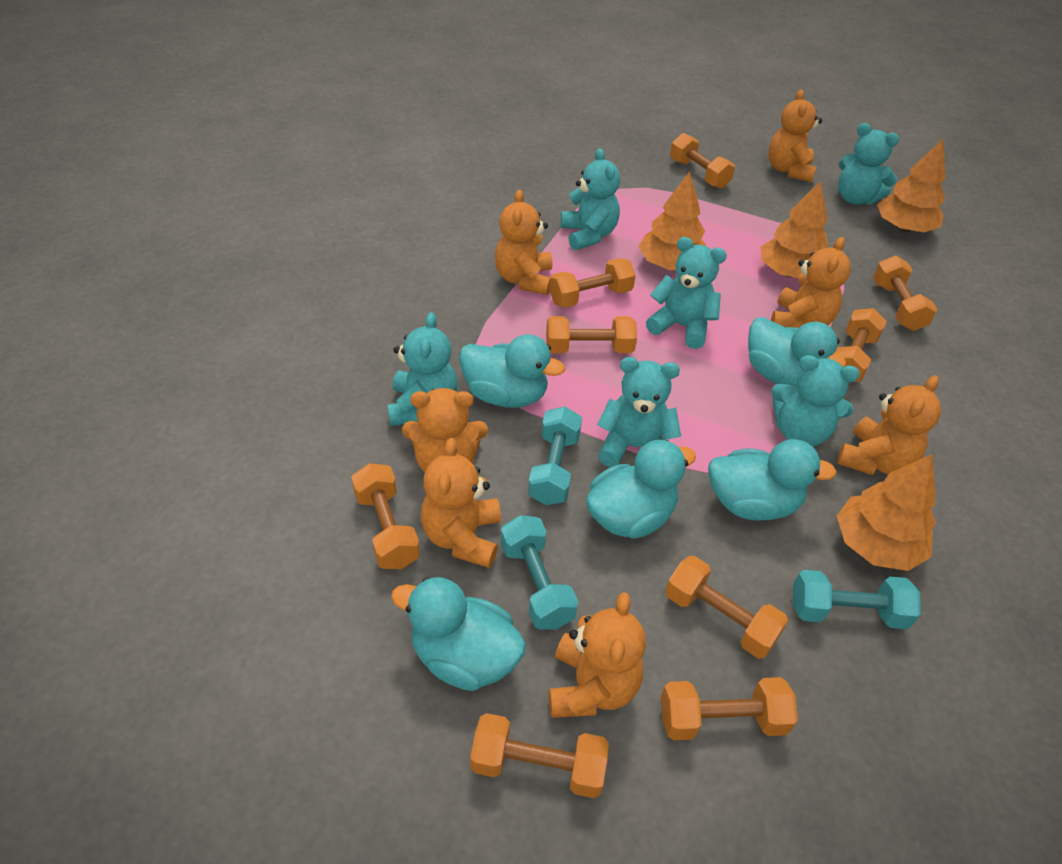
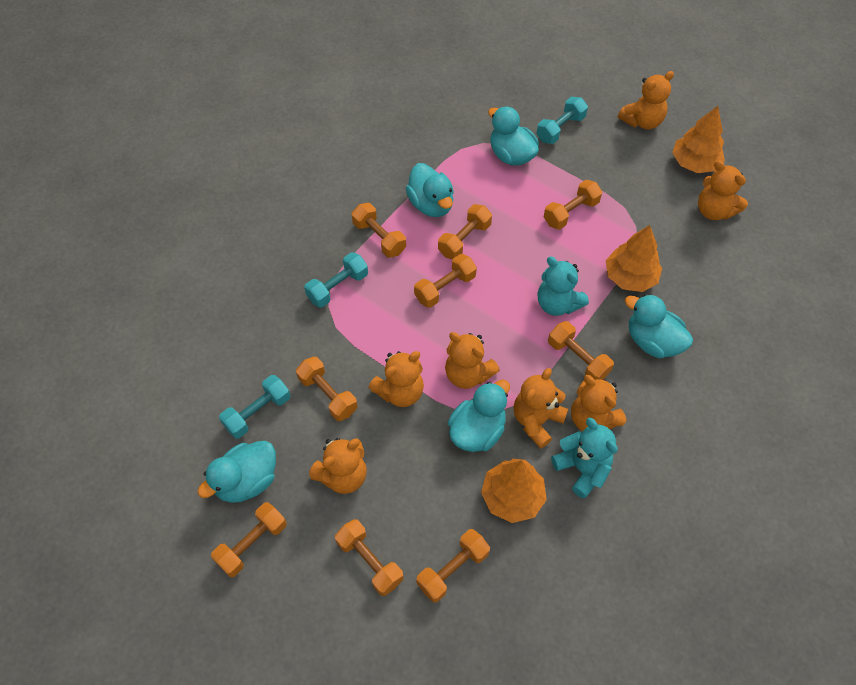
orange tree: [638,171,706,270] [761,180,828,278] [837,454,936,571] [877,139,946,232] = 4 -> [481,459,547,523] [606,225,662,292] [672,106,725,173] = 3
turquoise teddy bear: [387,312,457,426] [561,148,620,250] [597,357,681,467] [646,237,727,349] [771,355,860,446] [838,123,899,205] = 6 -> [538,257,589,316] [551,418,618,499] = 2

